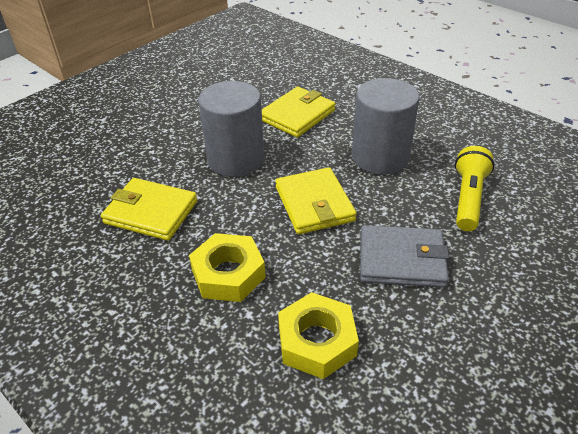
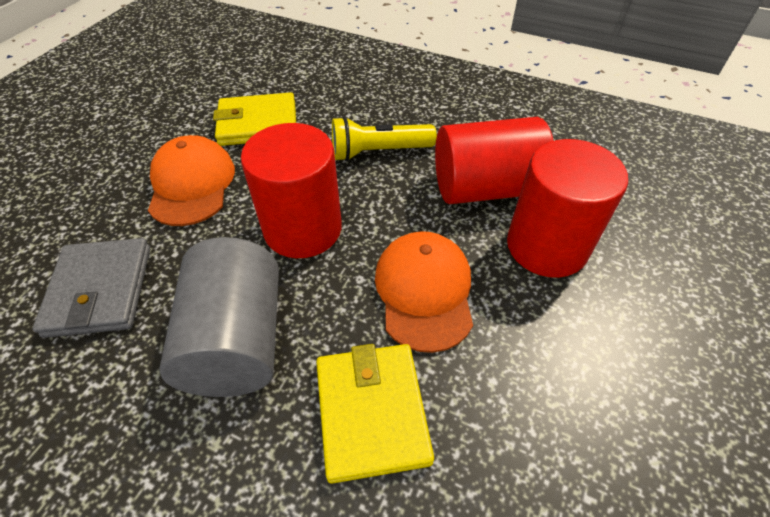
grey cylinder: [198,81,264,177] [352,78,420,174] = 2 -> [159,237,279,397] = 1
orange cap: none = 0 -> [148,135,235,226] [375,231,473,353] = 2
red cylinder: none = 0 -> [241,123,342,258] [435,117,554,204] [507,139,628,278] = 3
yellow nut: [189,233,266,302] [278,292,359,379] = 2 -> none = 0
yellow wallet: [101,178,197,241] [262,87,336,137] [275,167,357,234] = 3 -> [213,92,296,146] [316,344,434,484] = 2

